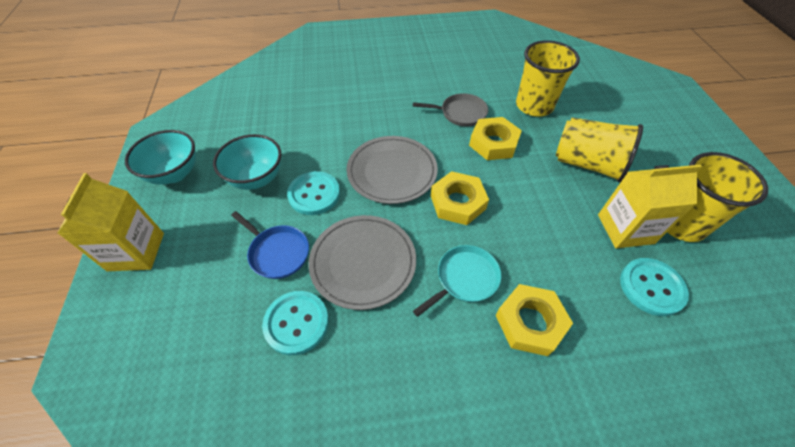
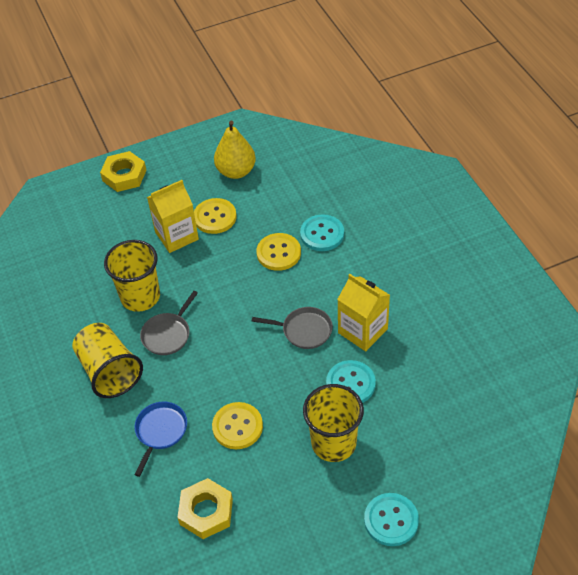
grey pan: [413,93,488,127] = 1 -> [140,291,198,355] [252,307,333,349] = 2
grey plate: [309,215,416,310] [346,136,438,204] = 2 -> none = 0
turquoise bowl: [125,130,196,185] [213,134,281,190] = 2 -> none = 0
turquoise pan: [413,245,501,317] = 1 -> none = 0
yellow button: none = 0 -> [194,198,237,234] [212,402,263,449] [256,233,301,271] = 3
yellow nut: [431,171,489,225] [469,117,522,160] [496,284,573,356] = 3 -> [100,151,147,192] [177,478,233,539] = 2
yellow pear: none = 0 -> [214,120,256,179] = 1

